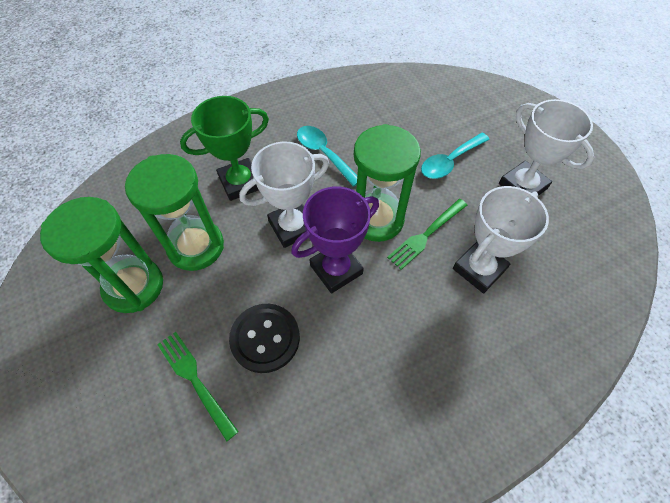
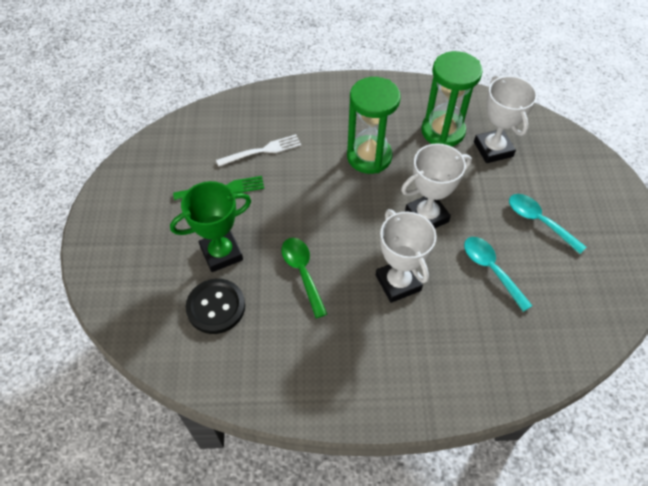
green fork: [157,332,239,441] [387,199,467,270] = 2 -> [173,176,264,200] = 1
green hourglass: [40,197,163,313] [125,154,224,271] [354,124,421,242] = 3 -> [347,77,401,174] [421,51,483,147] = 2
green spoon: none = 0 -> [282,238,327,318] = 1
purple trophy: [291,186,379,293] = 1 -> none = 0
white fork: none = 0 -> [216,134,301,167] = 1

